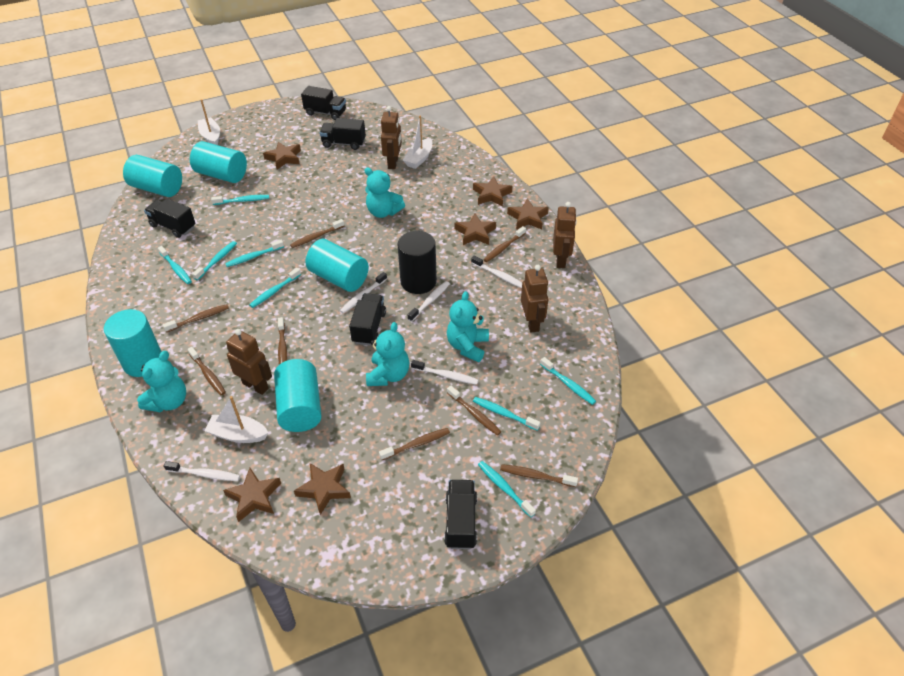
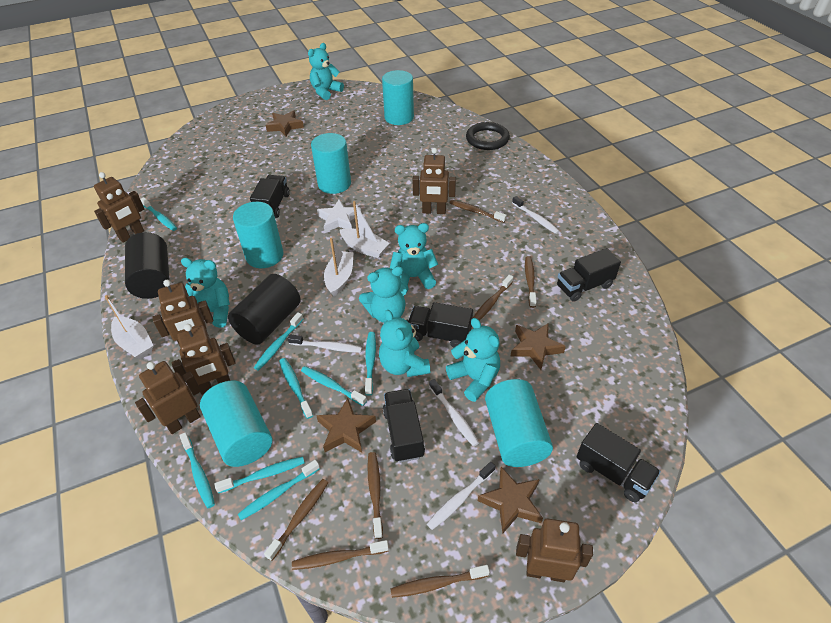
black cylinder: [398,231,437,294] = 1 -> [125,232,169,299] [228,274,301,345] = 2
black ring: none = 0 -> [466,122,510,150] = 1
brown robot: [226,329,272,395] [381,106,402,169] [521,265,548,332] [553,202,577,268] = 4 -> [94,172,144,243] [135,361,201,434] [152,280,213,346] [172,324,236,395] [412,148,456,214] [516,519,593,582] = 6
brown star: [223,468,281,522] [263,142,301,169] [294,463,351,515] [455,214,496,245] [473,177,513,206] [507,199,549,230] = 6 -> [265,111,304,136] [316,398,376,453] [478,467,543,534] [510,323,566,370] = 4
brown toothbrush: [163,304,229,332] [188,347,226,395] [278,317,288,365] [290,219,344,248] [379,428,450,460] [447,386,501,436] [483,226,526,262] [500,464,578,487] = 8 -> [264,479,328,561] [292,540,389,570] [368,452,383,539] [390,565,490,598] [450,200,507,223] [473,275,513,321] [525,256,537,308] = 7
turquoise teddy bear: [137,351,186,412] [364,168,405,218] [366,322,409,386] [447,291,489,362] = 4 -> [181,258,230,328] [308,43,344,100] [359,266,408,323] [379,310,430,377] [390,223,438,289] [446,318,500,402] = 6
white star: none = 0 -> [317,199,361,232] = 1
white toothbrush: [163,461,240,481] [340,272,387,314] [408,281,450,322] [411,360,478,385] [471,256,522,288] = 5 -> [288,334,362,353] [427,462,495,530] [429,379,479,447] [512,196,559,234] = 4

